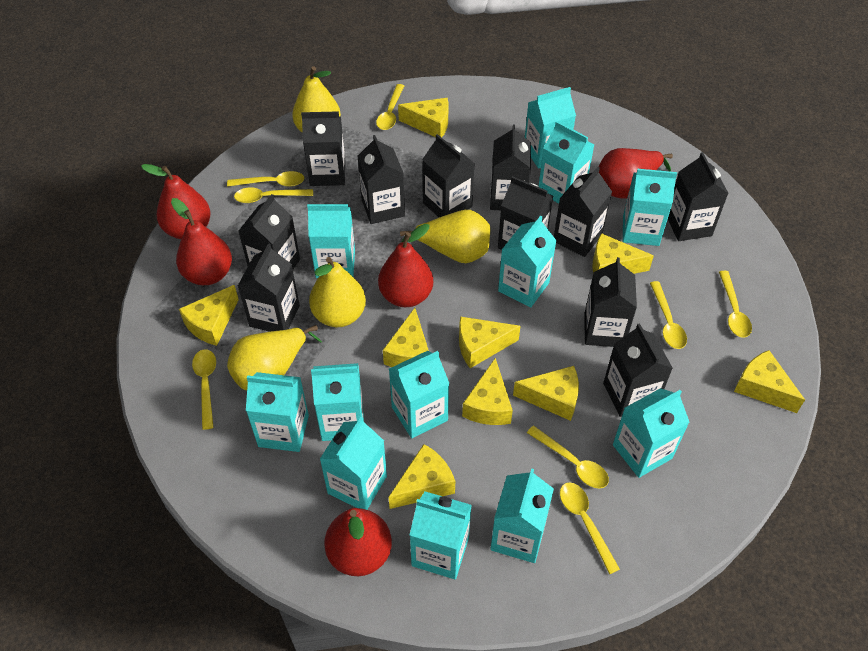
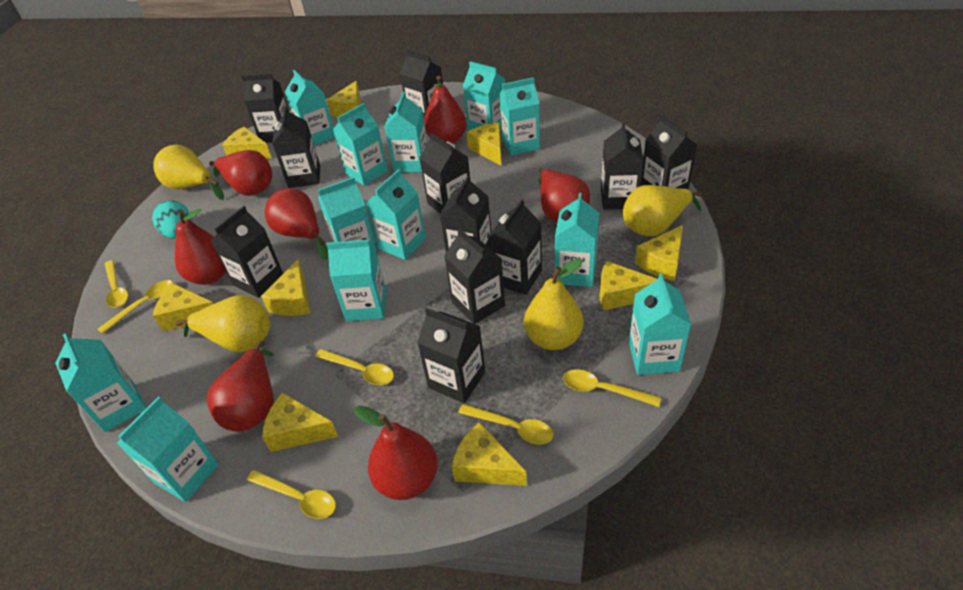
red pear: [141,164,211,239] [171,198,232,285] [324,508,392,576] [378,224,433,307] [599,148,673,199] = 5 -> [175,209,226,285] [207,341,274,432] [209,150,272,196] [265,188,328,260] [354,406,438,500] [424,76,467,144] [539,168,590,223] = 7
turquoise egg: none = 0 -> [152,200,192,239] = 1
yellow spoon: [192,350,216,430] [227,171,305,187] [234,188,313,203] [376,84,404,130] [527,426,609,488] [560,482,620,574] [650,281,687,349] [719,271,752,338] = 8 -> [98,280,173,334] [105,260,128,308] [247,470,336,519] [315,349,394,385] [458,404,554,445] [563,369,661,407] = 6

